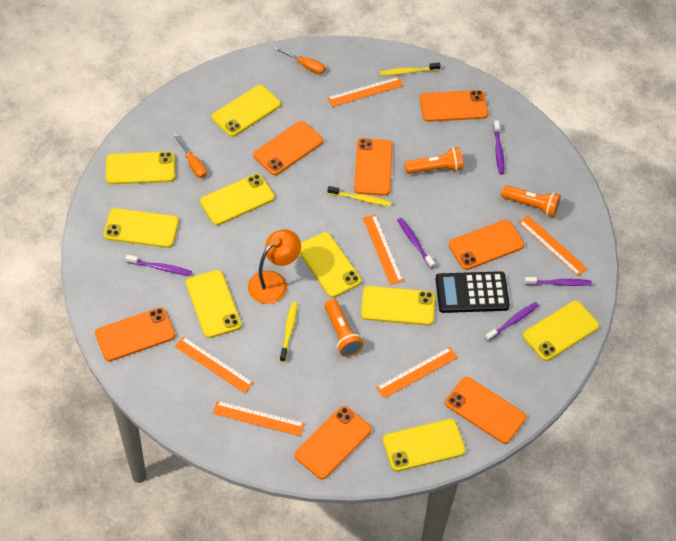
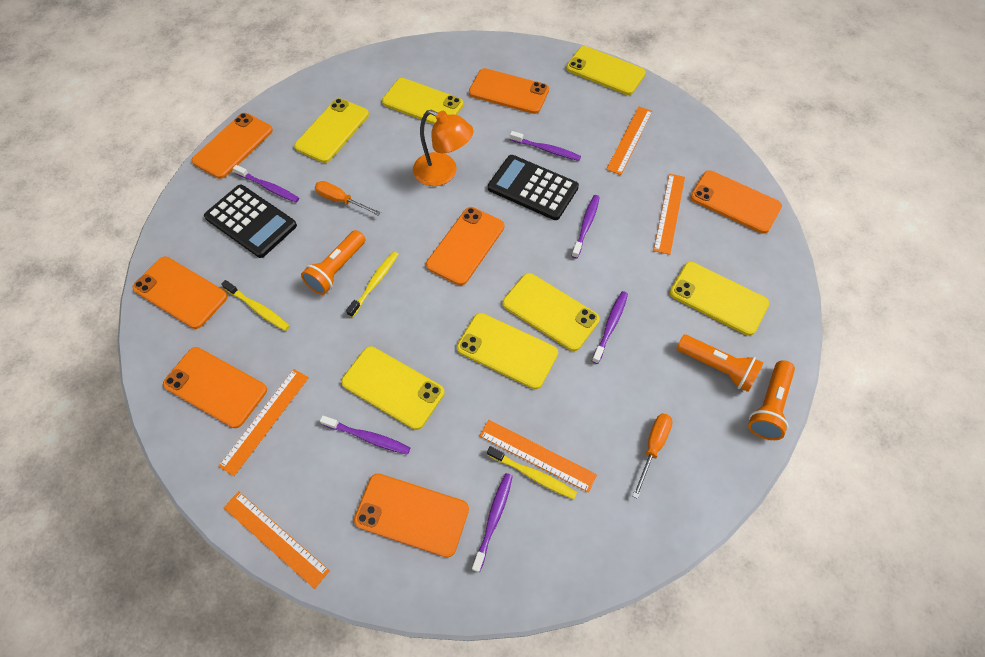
black calculator: [436,271,510,313] = 1 -> [204,185,297,258] [488,155,579,220] = 2
orange ruler: [174,336,254,393] [213,401,305,436] [327,77,404,107] [363,214,403,285] [376,347,458,398] [518,215,588,276] = 6 -> [218,369,309,476] [224,491,330,589] [480,420,597,493] [606,106,653,175] [653,174,685,255] = 5
purple toothbrush: [125,255,192,276] [397,218,435,269] [485,302,539,342] [493,121,505,174] [525,277,592,286] = 5 -> [233,165,299,203] [320,416,410,455] [472,473,513,573] [510,131,581,161] [572,195,600,259] [592,291,628,364] = 6
yellow phone: [104,208,179,248] [106,151,175,184] [186,270,242,338] [200,174,275,225] [212,85,281,137] [300,232,362,298] [361,286,435,325] [383,419,466,472] [523,301,599,361] = 9 -> [294,98,369,163] [341,346,445,430] [382,78,464,124] [457,313,558,389] [503,273,600,351] [566,46,646,95] [670,262,769,336] = 7

